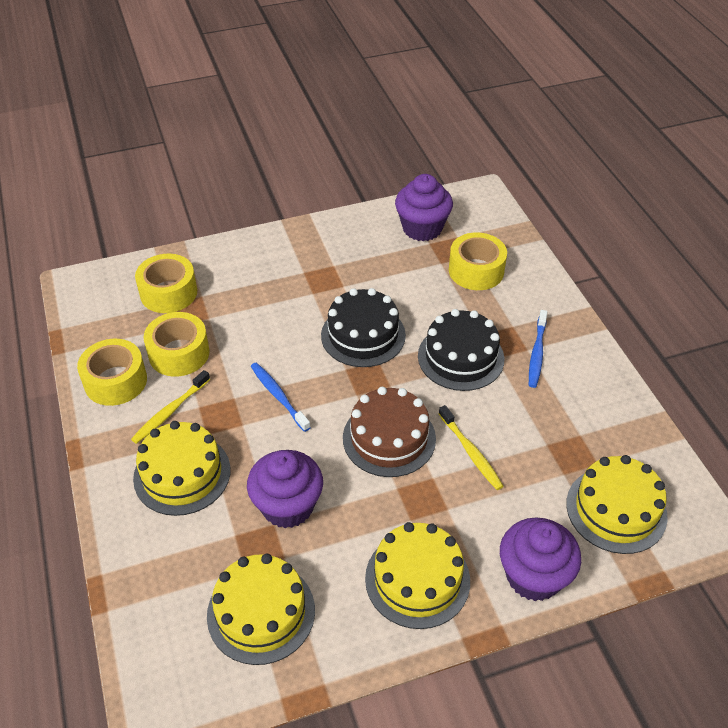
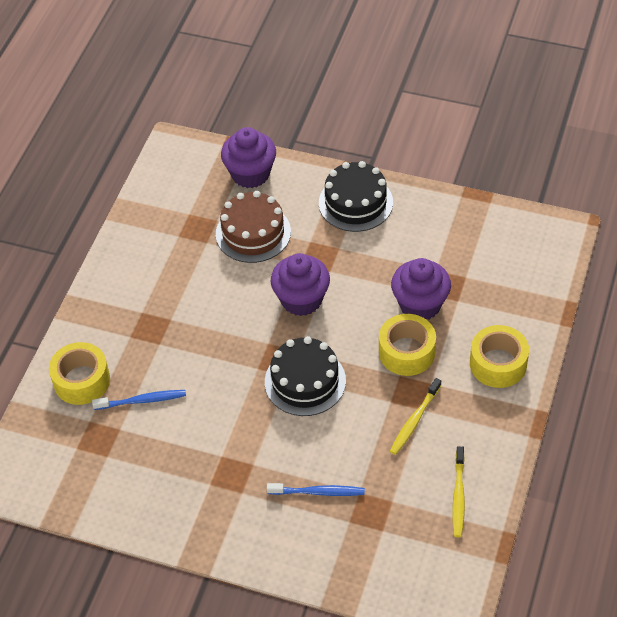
yellow cake: [133,421,230,516] [207,554,315,665] [365,522,470,629] [566,455,668,554] = 4 -> none = 0
yellow tape: [77,339,147,406] [135,254,197,313] [144,312,210,377] [449,232,507,290] = 4 -> [49,342,110,405] [379,314,436,376] [470,325,529,388] = 3

